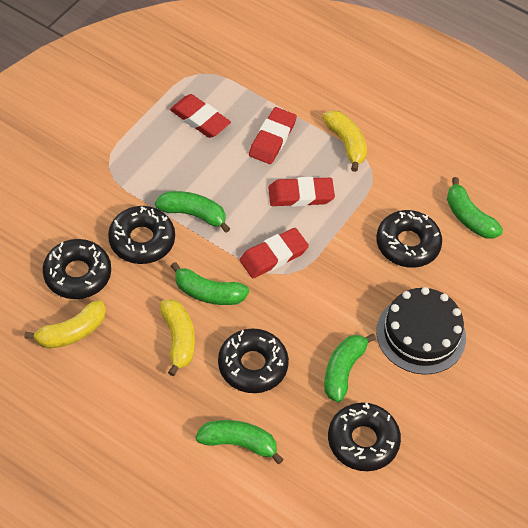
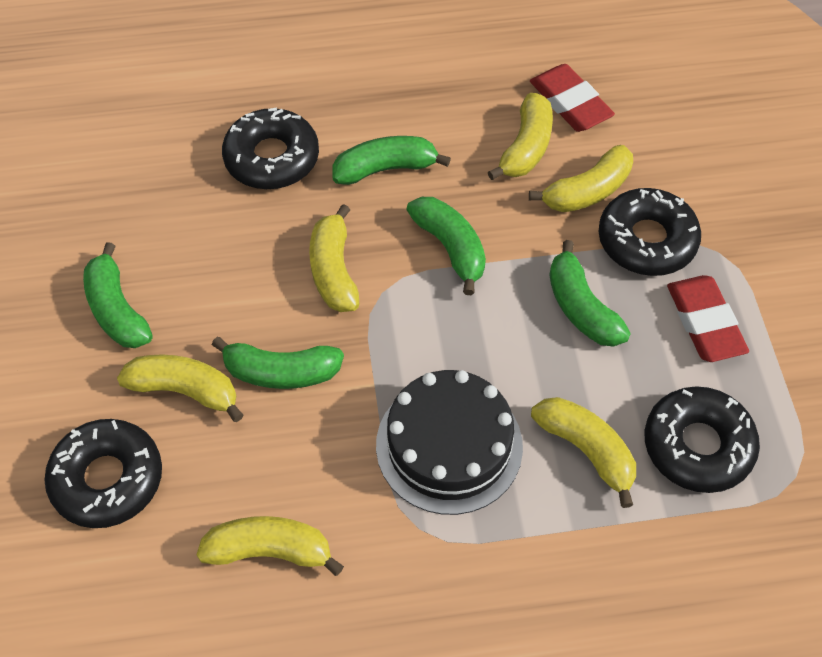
black donut: [43,239,111,299] [108,206,175,264] [218,328,289,393] [328,403,401,471] [376,210,442,268] = 5 -> [44,419,162,528] [222,107,319,189] [598,188,701,276] [645,386,760,493] = 4
red eraser: [170,94,231,138] [240,228,309,278] [249,107,297,164] [268,177,335,207] = 4 -> [530,64,615,132] [667,275,749,362] = 2
yellow banana: [24,300,106,349] [160,299,195,376] [322,110,367,172] = 3 -> [117,354,243,422] [196,516,344,576] [309,204,359,312] [488,93,553,180] [529,145,633,212] [531,397,636,508] = 6

